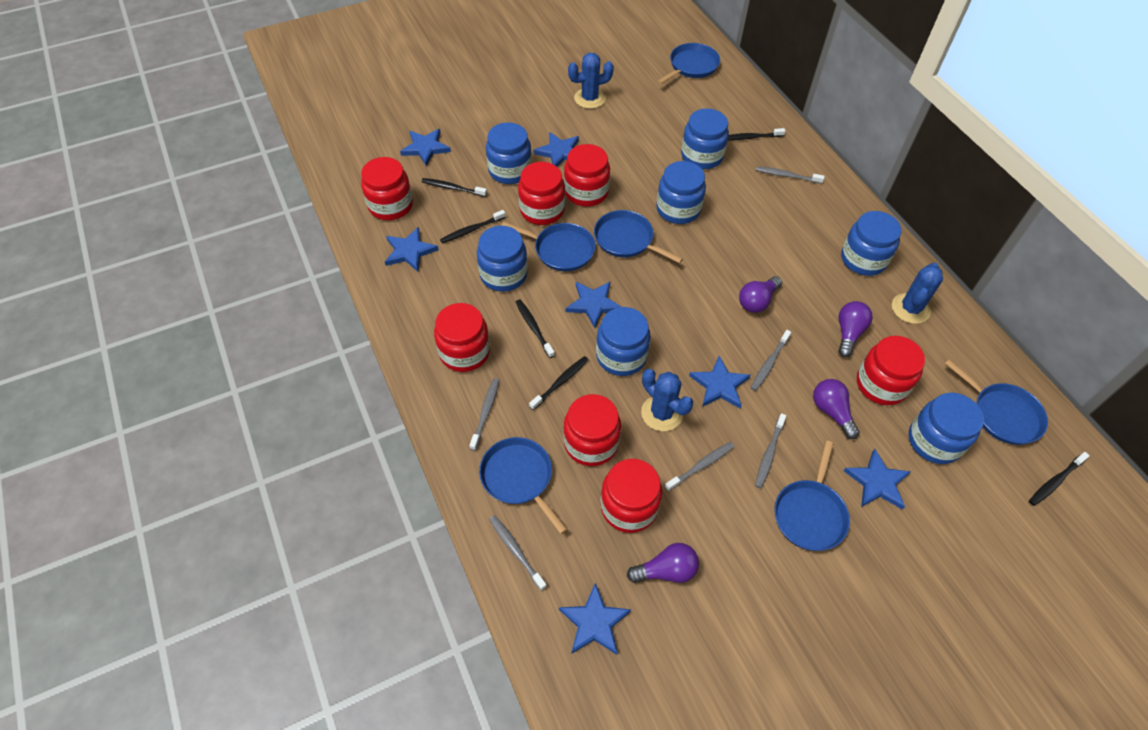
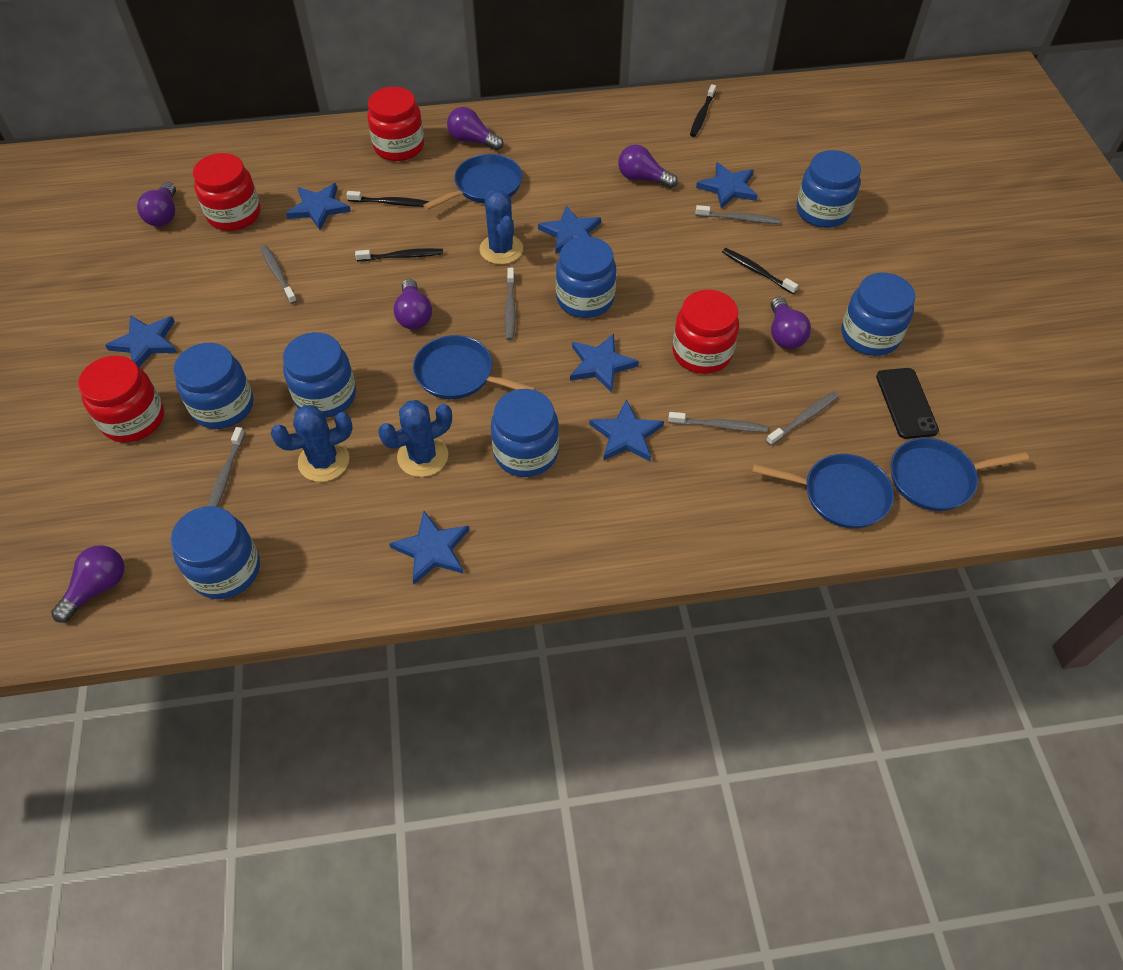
black phone: none = 0 -> [876,368,939,439] = 1
black toothbrush: [422,178,487,197] [440,210,506,244] [516,299,555,358] [529,356,589,410] [728,128,785,141] [1029,452,1090,506] = 6 -> [346,191,430,207] [355,248,443,262] [690,84,716,137] [722,248,798,294] = 4
blue pan: [479,437,567,534] [501,221,596,271] [594,210,683,263] [657,43,720,84] [774,441,850,551] [945,359,1048,445] = 6 -> [413,335,536,399] [423,154,523,210] [752,454,894,529] [890,438,1029,511] = 4
purple light bulb: [627,543,699,583] [739,276,782,313] [813,379,860,439] [838,301,873,357] = 4 -> [51,545,124,623] [137,182,176,227] [393,279,432,330] [447,107,504,150] [618,145,678,188] [771,297,811,349] = 6
red jar: [361,157,413,220] [434,303,490,372] [518,162,565,225] [563,394,621,466] [564,144,610,207] [601,459,662,533] [857,336,925,405] = 7 -> [78,355,164,443] [193,153,261,231] [367,87,424,161] [672,290,739,374] = 4

